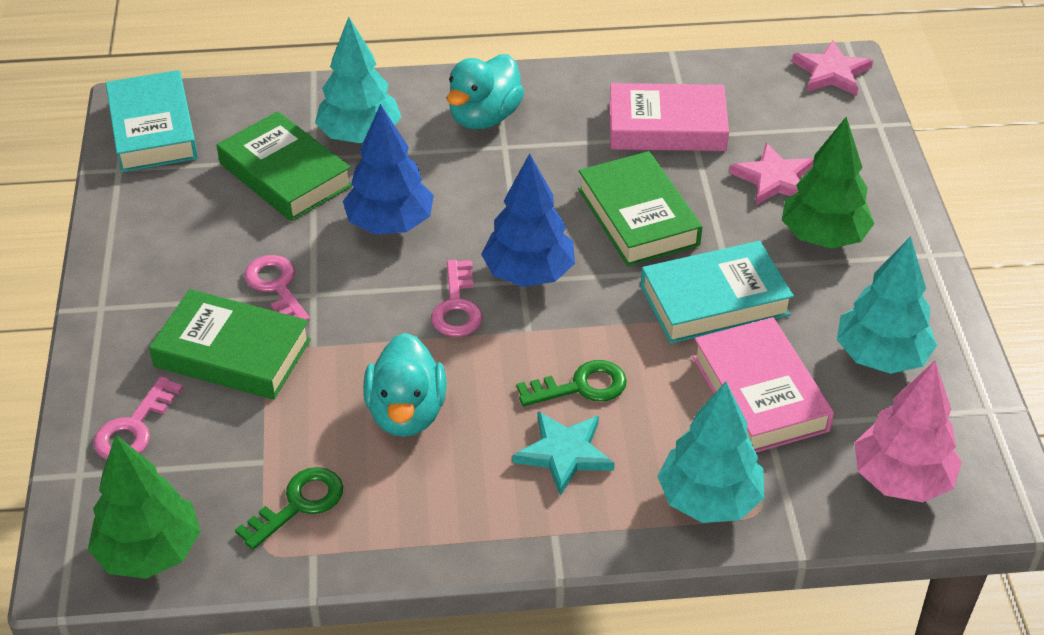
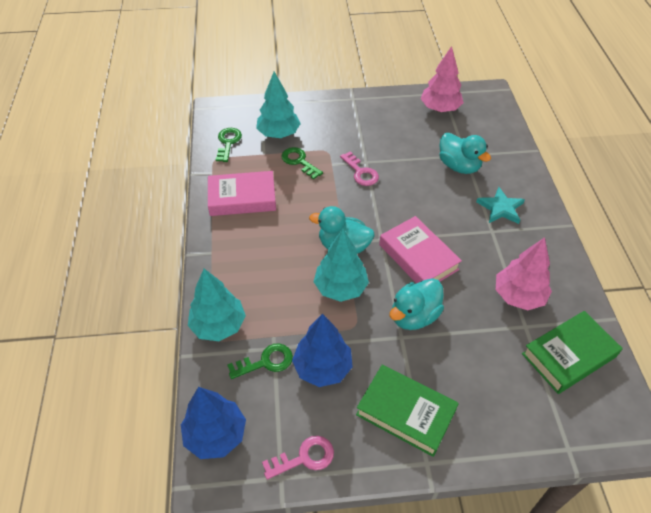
green book: [149,289,311,400] [217,111,352,221] [578,151,702,266] = 3 -> [356,365,459,457] [522,311,623,394] = 2
green key: [235,467,343,550] [517,360,627,406] = 2 -> [216,128,242,162] [227,343,293,379] [281,147,323,179] = 3
green tree: [88,435,201,579] [782,117,875,249] = 2 -> none = 0
pink key: [93,376,183,460] [244,255,310,321] [431,260,483,337] = 3 -> [262,436,334,480] [340,151,379,186] = 2
pink star: [730,143,814,205] [792,40,873,96] = 2 -> none = 0
pink tree: [855,361,962,502] = 1 -> [421,46,464,112] [496,237,552,310] = 2
turquoise book: [106,70,198,172] [641,241,794,344] = 2 -> none = 0
turquoise duck: [363,333,447,437] [447,54,524,130] = 2 -> [309,206,375,254] [390,278,444,330] [439,133,491,174] = 3

